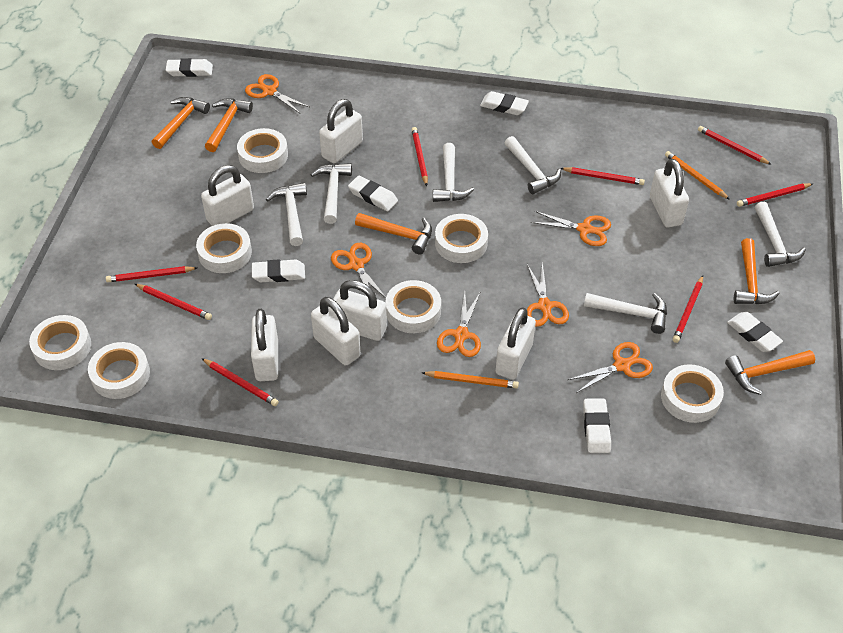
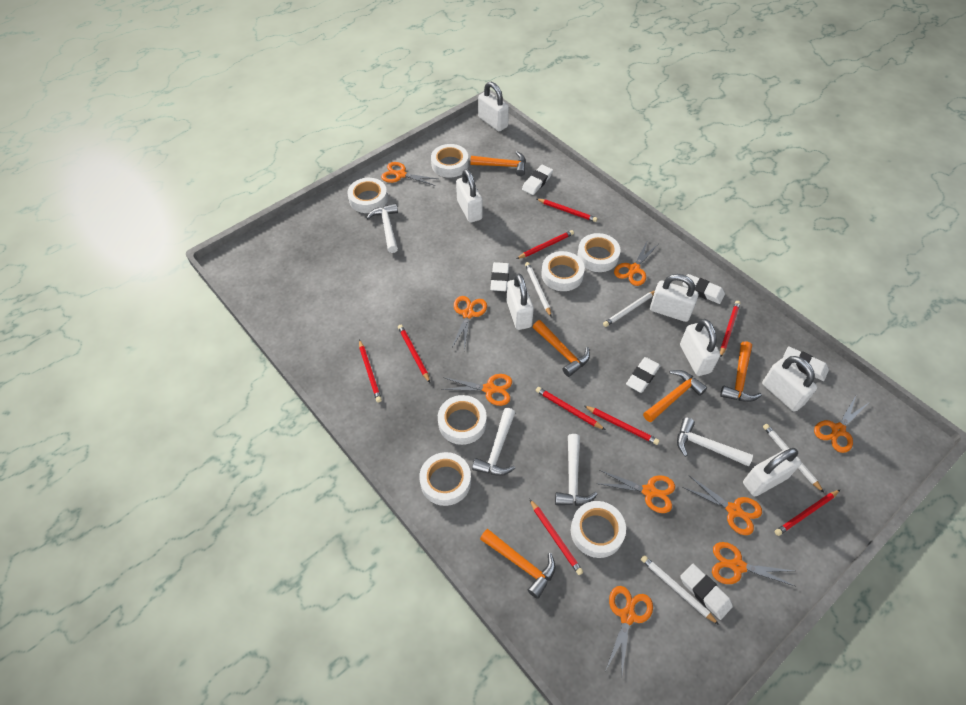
orange pencil: [422,371,519,389] [665,151,730,200] = 2 -> none = 0
orange scissors: [245,74,309,114] [331,243,386,298] [437,291,481,357] [527,262,569,327] [531,211,611,246] [568,342,653,393] = 6 -> [381,162,438,186] [441,374,512,406] [452,296,487,351] [596,470,675,513] [606,586,653,674] [614,240,657,286] [682,475,762,535] [712,542,795,586] [814,394,870,453] = 9
red pencil: [106,266,197,282] [135,284,212,320] [201,358,279,406] [411,127,428,186] [560,167,645,185] [673,275,703,343] [698,126,772,165] [737,183,813,207] = 8 -> [359,340,382,403] [398,325,430,383] [516,230,574,259] [530,500,583,575] [536,387,605,430] [537,199,598,222] [584,406,660,445] [720,301,740,358] [775,490,840,536] = 9
white hammer: [266,182,307,246] [310,163,352,224] [433,143,474,202] [505,136,561,194] [584,293,667,334] [755,202,806,267] = 6 -> [367,203,398,253] [472,408,515,476] [555,434,598,506] [677,417,753,466] = 4
white pencil: none = 0 -> [525,262,552,317] [603,291,655,327] [641,555,719,625] [763,424,824,493] = 4

